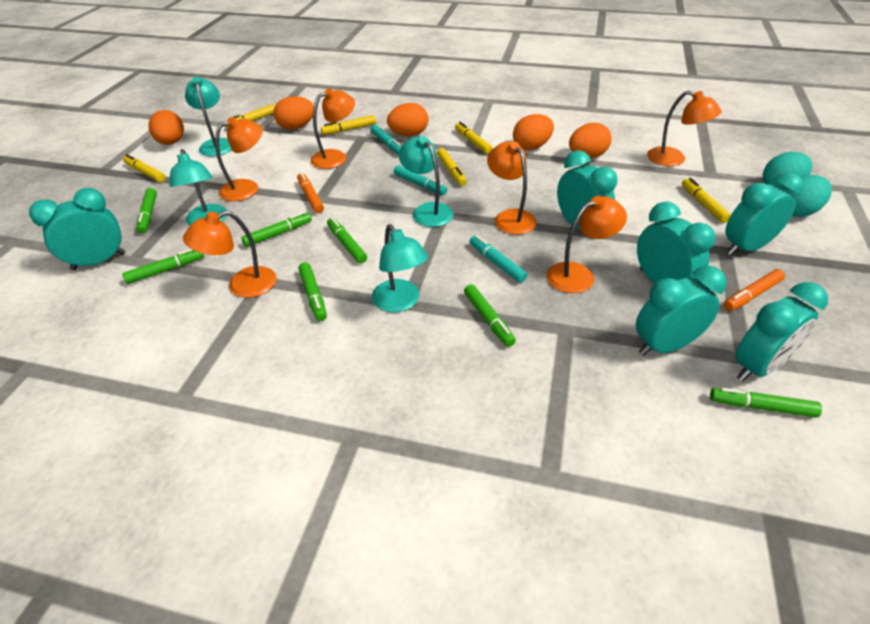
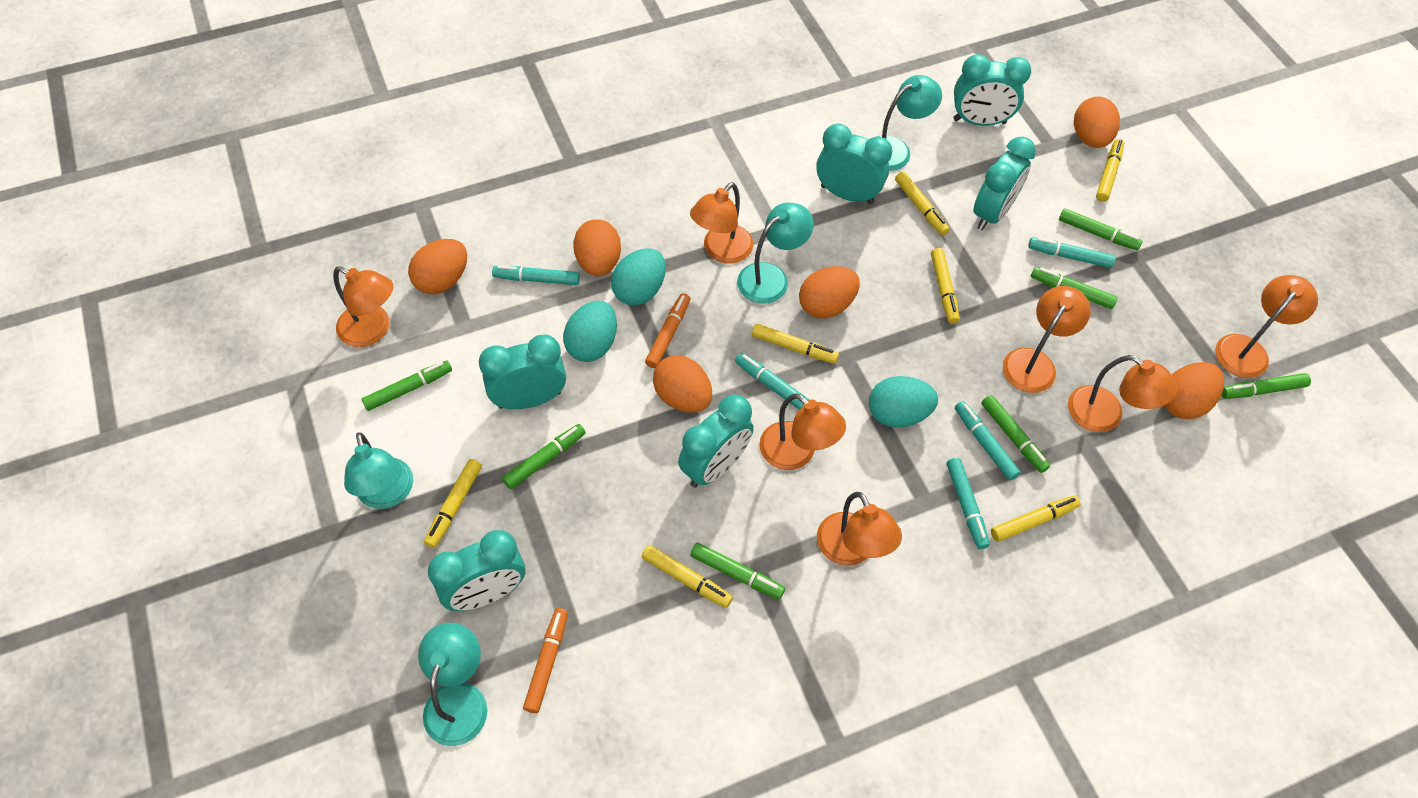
orange egg: [149,110,184,145] [273,96,314,130] [387,103,428,136] [513,114,554,150] [569,123,611,158] = 5 -> [408,239,467,294] [573,219,621,276] [653,355,712,413] [799,266,860,318] [1074,97,1120,148] [1164,362,1224,419] = 6
orange lamp: [183,211,276,298] [215,117,263,201] [311,88,355,169] [487,142,537,235] [547,196,627,293] [647,91,722,166] = 6 -> [333,266,393,347] [690,182,754,263] [759,393,846,470] [817,492,902,566] [1003,286,1091,393] [1068,355,1178,432] [1215,275,1318,378] = 7
turquoise egg: [763,152,812,189] [783,175,832,217] = 2 -> [563,301,617,362] [611,248,666,305] [869,376,938,428] = 3
turquoise marker: [370,125,402,154] [394,165,447,195] [469,235,527,283] = 3 -> [492,265,580,285] [735,353,810,410] [947,458,990,549] [955,401,1021,481] [1028,237,1116,268] = 5
yellow marker: [123,154,165,182] [225,104,275,129] [321,115,376,135] [437,148,467,186] [455,122,493,154] [682,178,731,223] = 6 -> [424,459,482,548] [642,545,733,608] [752,323,839,364] [895,172,950,236] [931,248,960,324] [991,495,1081,542] [1096,139,1124,202] = 7

